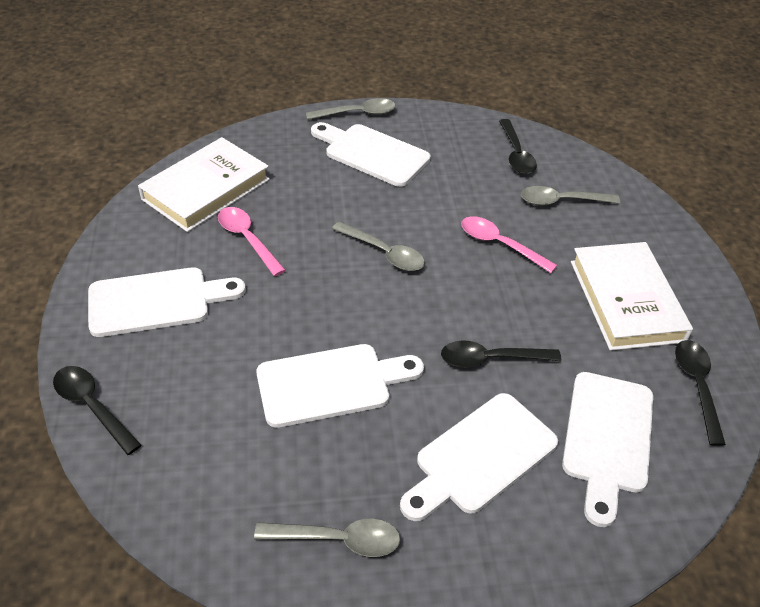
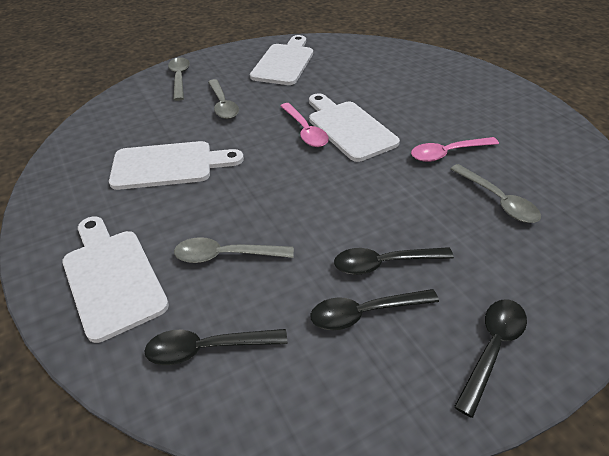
white book: [138,137,270,232] [571,242,693,351] = 2 -> none = 0
white cutting board: [88,267,246,337] [256,344,424,428] [311,122,431,187] [400,393,558,521] [562,372,653,527] = 5 -> [63,217,169,343] [109,141,244,190] [250,35,313,85] [309,93,400,162] = 4

